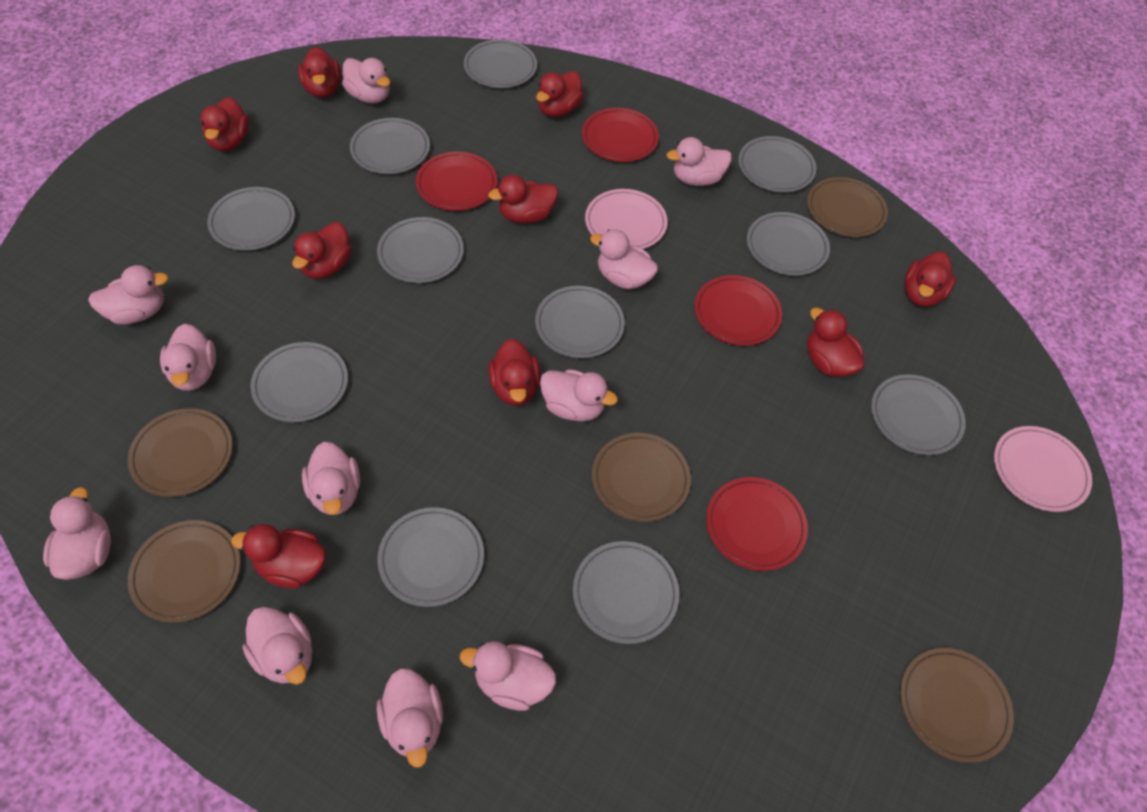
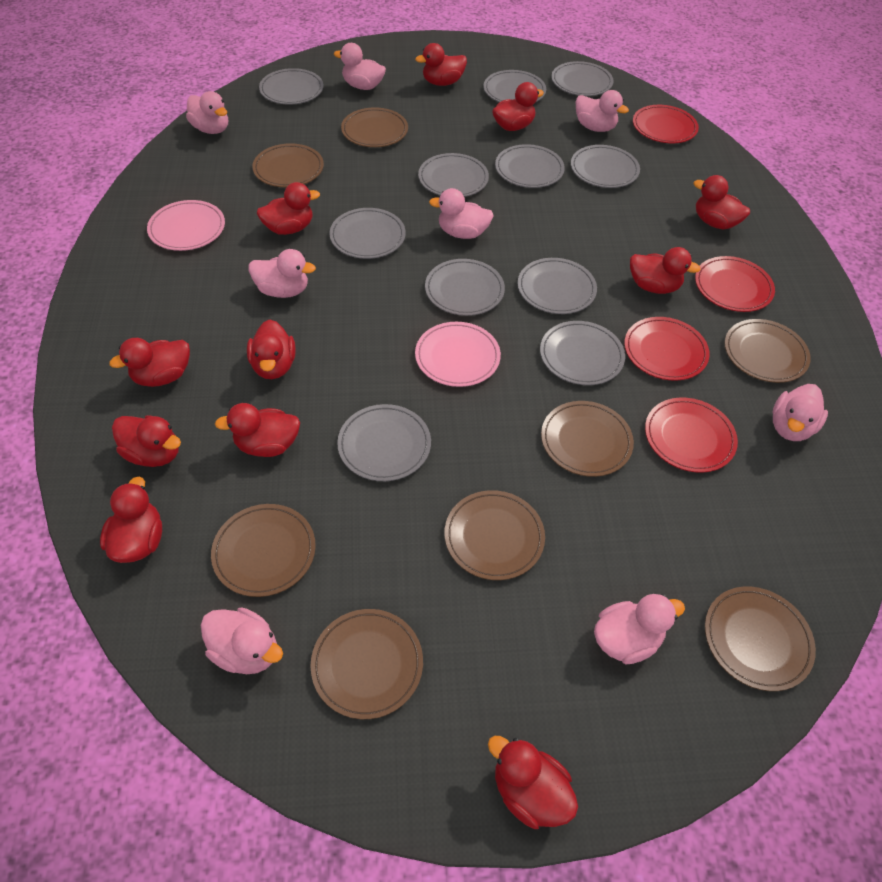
brown plate: [128,408,233,497] [128,520,241,623] [592,433,691,522] [807,177,888,237] [900,648,1014,763] = 5 -> [211,504,316,597] [252,143,324,187] [310,609,423,719] [341,107,408,147] [444,490,545,580] [541,401,634,477] [705,586,816,691] [725,319,811,383] = 8
pink duck: [43,487,111,580] [88,265,169,324] [160,324,216,391] [242,607,312,685] [302,442,360,515] [342,58,390,104] [377,668,443,768] [460,641,556,711] [540,369,618,422] [590,229,658,289] [667,137,732,186] = 11 -> [186,91,228,134] [200,607,283,674] [249,249,316,298] [334,43,386,90] [429,188,494,239] [576,90,629,132] [594,594,685,664] [773,384,828,441] = 8
red duck: [200,97,249,151] [231,524,326,589] [292,222,352,279] [298,47,341,98] [488,175,558,224] [488,339,540,406] [536,71,584,117] [807,308,864,377] [905,252,956,307] = 9 -> [100,477,162,563] [109,338,190,387] [112,415,181,467] [215,403,300,457] [247,319,296,379] [257,182,320,235] [415,43,467,86] [488,736,578,829] [492,82,544,131] [630,247,701,294] [693,175,750,229] = 11

